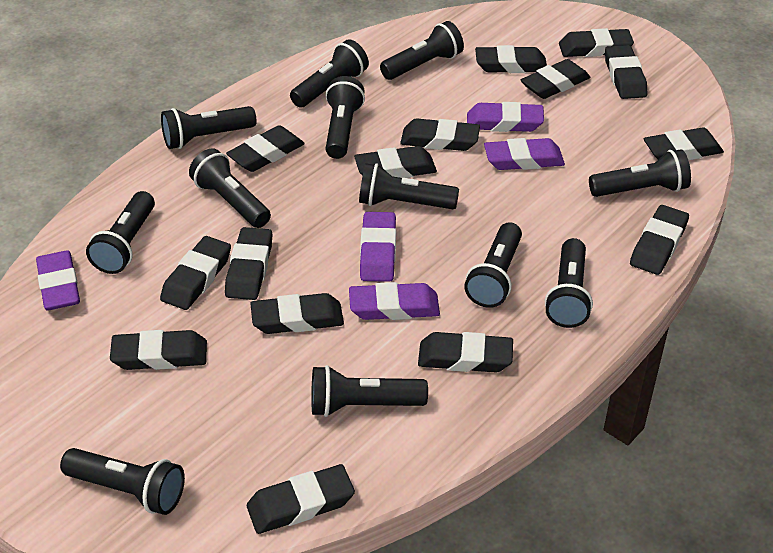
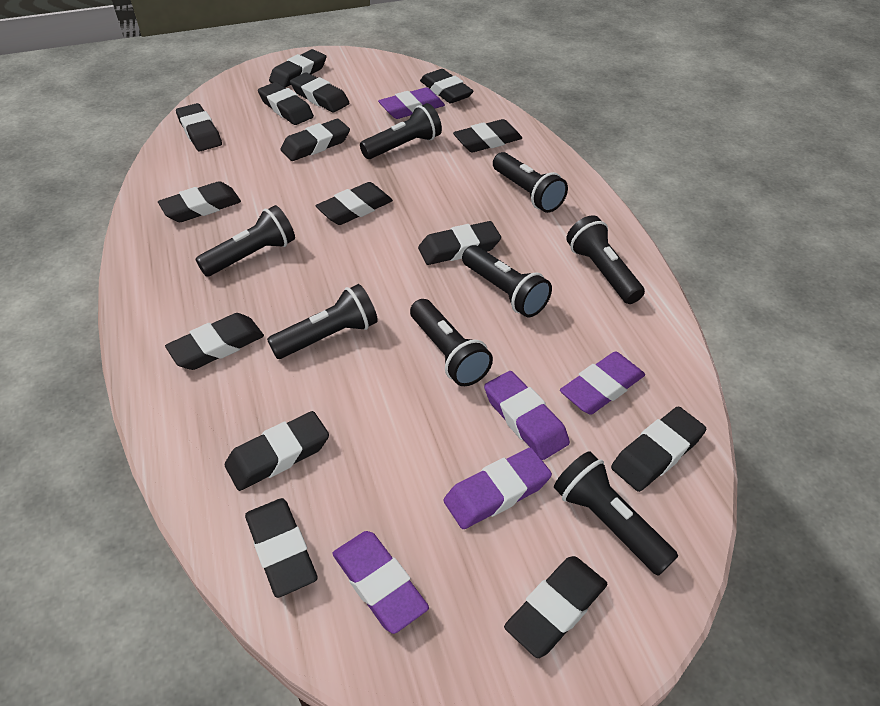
black flashlight: [60,448,185,515] [86,191,155,274] [161,106,257,149] [189,148,271,228] [290,39,369,108] [311,365,428,417] [325,76,365,159] [359,163,459,209] [380,21,464,80] [464,222,522,308] [545,238,593,328] [589,149,691,197] = 12 -> [196,205,295,277] [267,284,378,359] [360,103,442,159] [410,299,493,386] [462,245,552,317] [493,152,568,213] [554,451,678,576] [566,215,645,304] = 8

